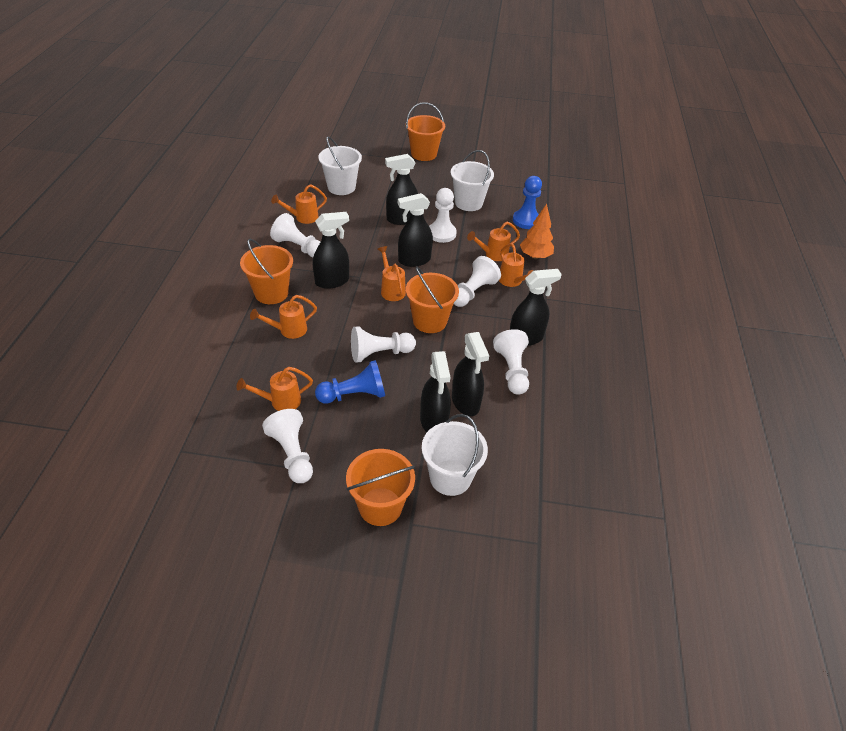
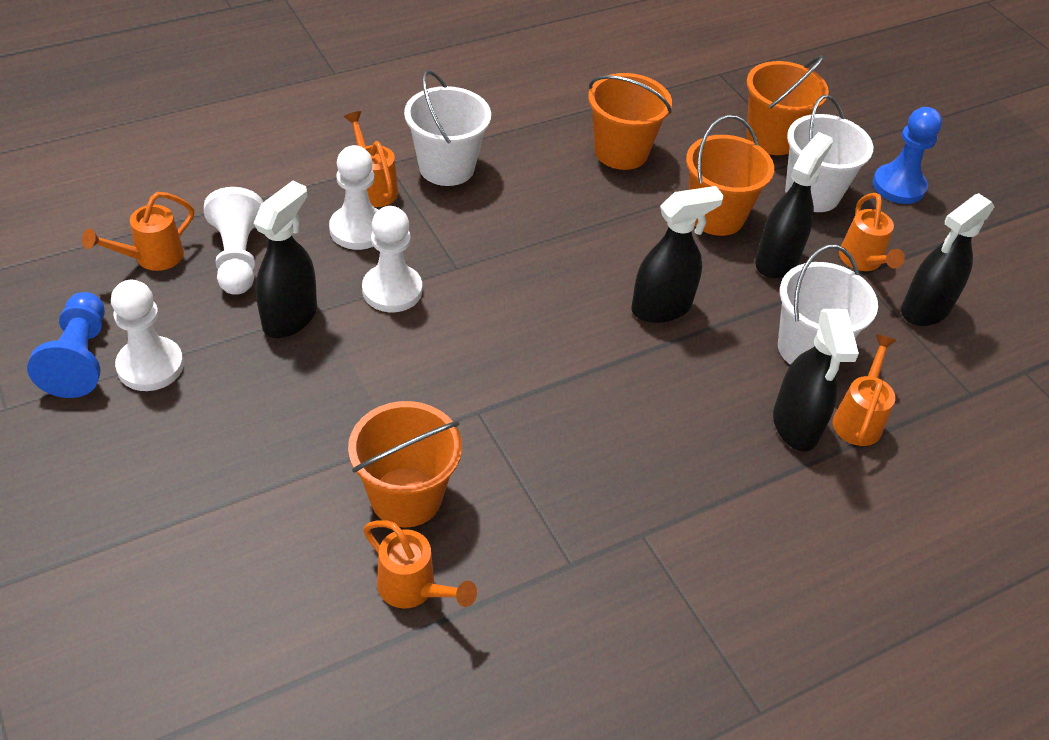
black spray bottle: [313,212,349,289] [385,154,418,225] [398,193,433,267] [420,351,451,432] [452,332,489,416] [510,269,562,346] = 6 -> [254,181,317,338] [631,186,724,323] [755,132,833,278] [773,309,859,452] [901,193,995,326] = 5
orange tree: [520,204,554,259] = 1 -> none = 0
orange watering can: [236,367,313,411] [250,295,317,339] [271,184,327,224] [378,246,406,301] [467,222,520,261] [499,243,534,287] = 6 -> [82,192,194,271] [344,111,398,207] [363,520,477,609] [833,334,897,446] [839,193,905,271] = 5
white pawn: [262,409,313,483] [270,213,320,257] [351,327,416,362] [429,188,457,243] [454,256,501,307] [493,329,529,394] = 6 -> [111,280,184,391] [204,187,263,295] [329,145,378,250] [362,206,422,312] = 4

